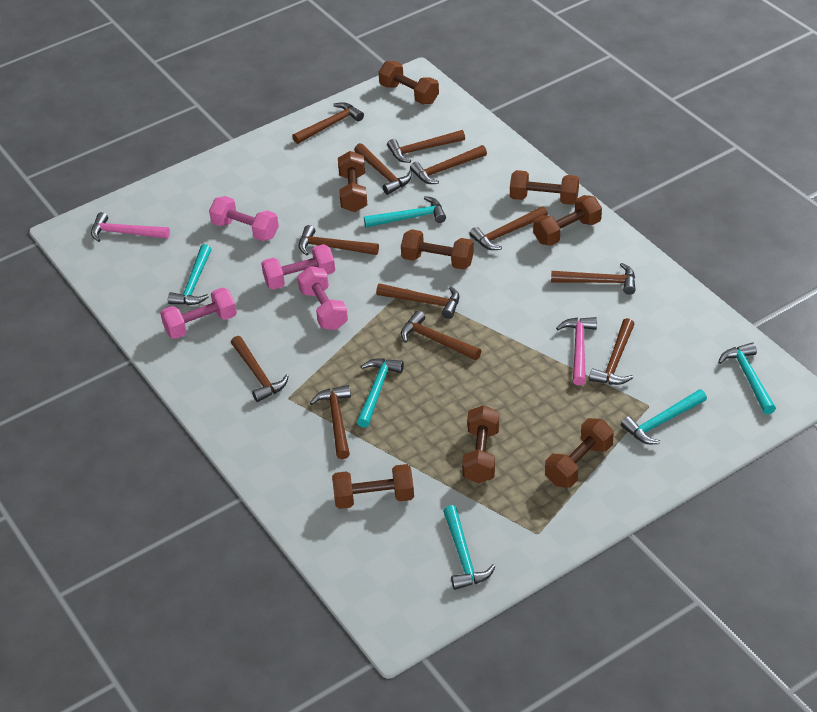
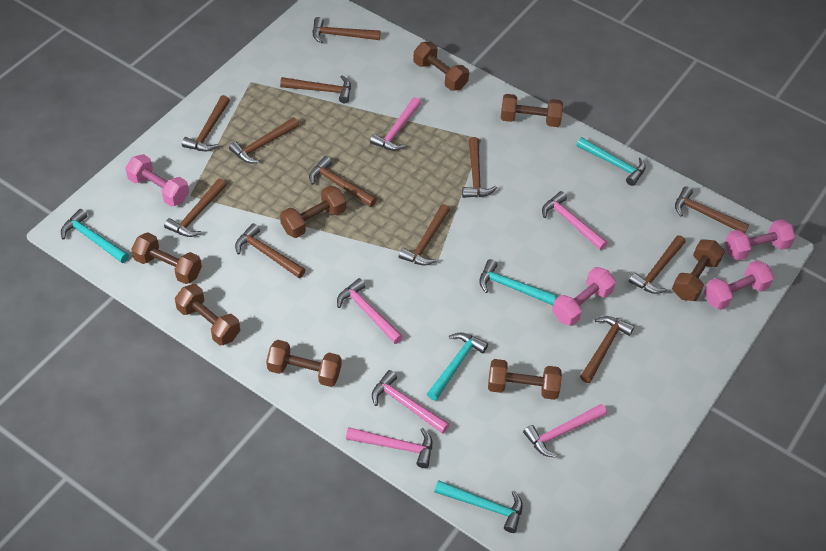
pink hammer: [91,212,170,242] [556,317,597,385] = 2 -> [337,278,403,344] [346,427,432,468] [370,97,421,151] [372,370,450,434] [523,404,607,458] [542,191,607,250] = 6
turquoise hammer: [168,244,211,305] [357,358,404,428] [364,196,446,227] [443,505,496,590] [621,389,707,444] [718,342,776,414] = 6 -> [61,209,129,263] [427,333,488,401] [434,480,523,533] [479,259,557,305] [577,137,646,186] = 5

